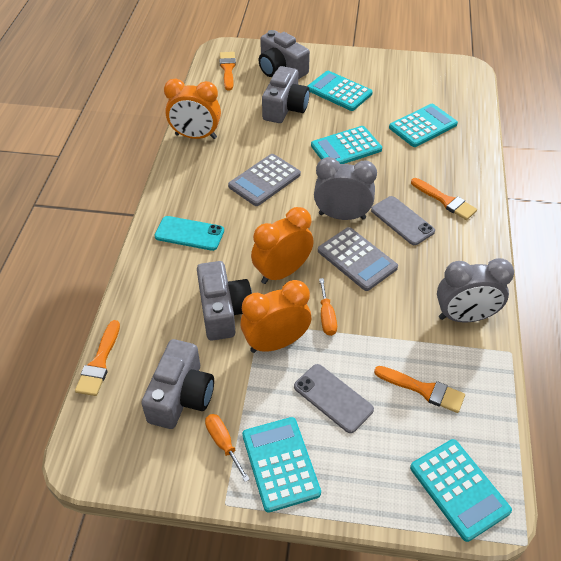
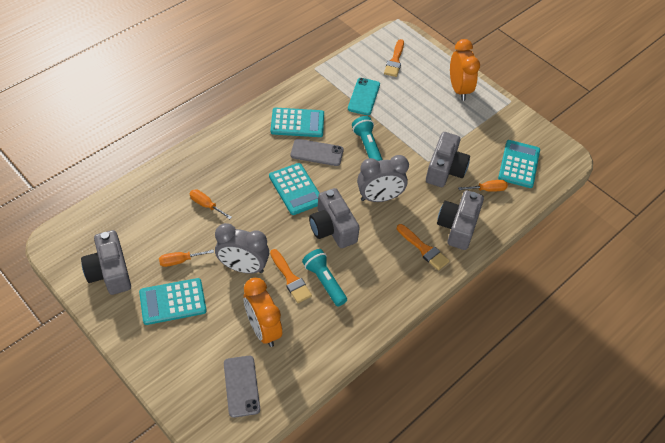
grey calculator: [228,154,301,206] [318,227,398,291] = 2 -> none = 0
orange brush: [75,320,120,396] [220,52,236,90] [374,366,465,413] [411,178,477,220] = 4 -> [270,249,312,303] [384,39,404,77] [397,224,449,270] = 3
orange clock: [164,79,221,139] [241,280,311,353] [251,207,314,284] = 3 -> [244,278,282,347] [450,39,480,101] = 2
orange screwdriver: [205,414,250,482] [319,278,337,336] = 2 -> [159,249,214,267] [190,189,232,219] [458,180,508,192] = 3
turquoise calculator: [242,417,321,513] [308,71,373,111] [311,126,382,164] [389,104,458,147] [410,439,512,542] = 5 -> [139,278,207,325] [269,163,320,215] [271,108,324,137] [498,140,540,188] = 4
turquoise flashlight: none = 0 -> [302,249,347,306] [352,116,383,161] = 2

